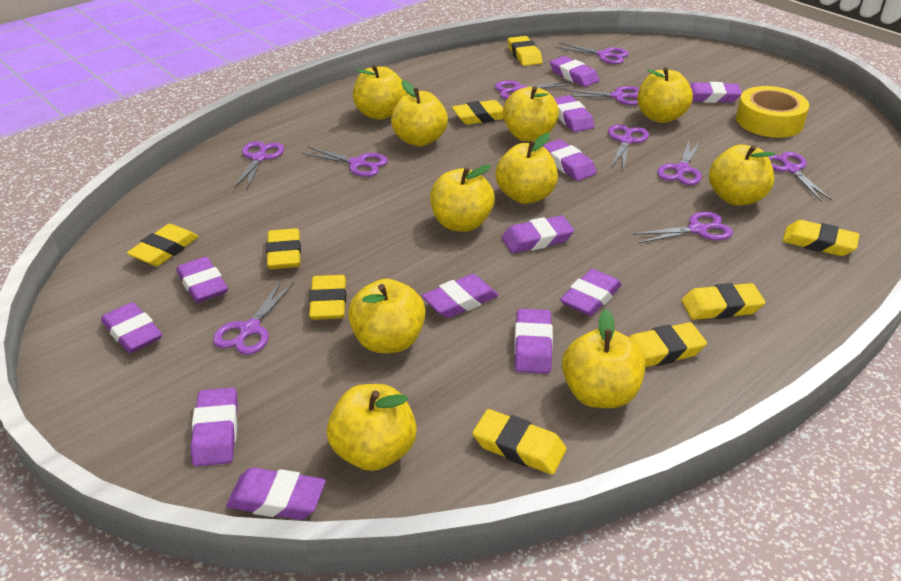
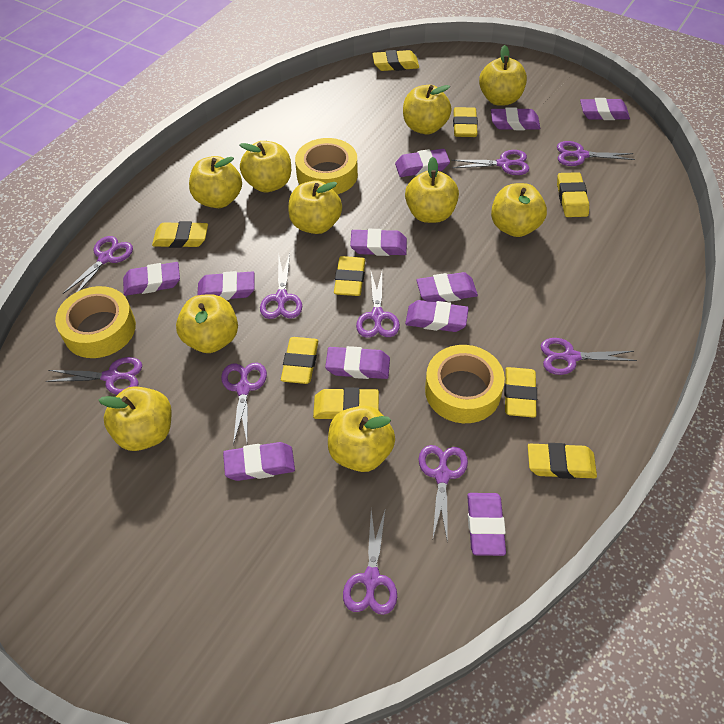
purple eraser: [101,302,163,353] [176,257,228,303] [190,387,238,467] [226,468,326,520] [422,274,498,318] [502,215,574,253] [514,309,553,374] [543,139,597,181] [550,56,599,87] [554,95,595,132] [560,269,622,316] [690,82,742,103] = 12 -> [123,262,180,296] [197,271,254,300] [223,442,295,481] [325,346,390,379] [350,229,407,256] [395,149,450,177] [405,300,469,332] [416,272,478,302] [467,493,506,556] [491,108,540,130] [580,98,630,120] = 11
yellow tape: [736,86,809,138] = 1 -> [55,286,136,358] [295,138,358,194] [425,345,505,423] = 3

